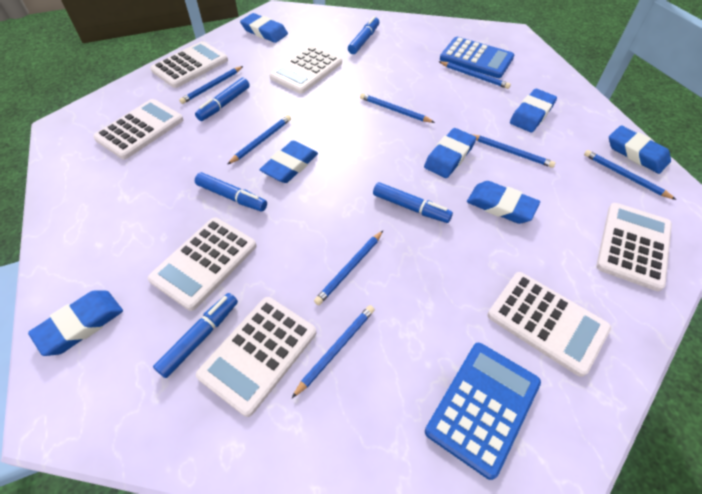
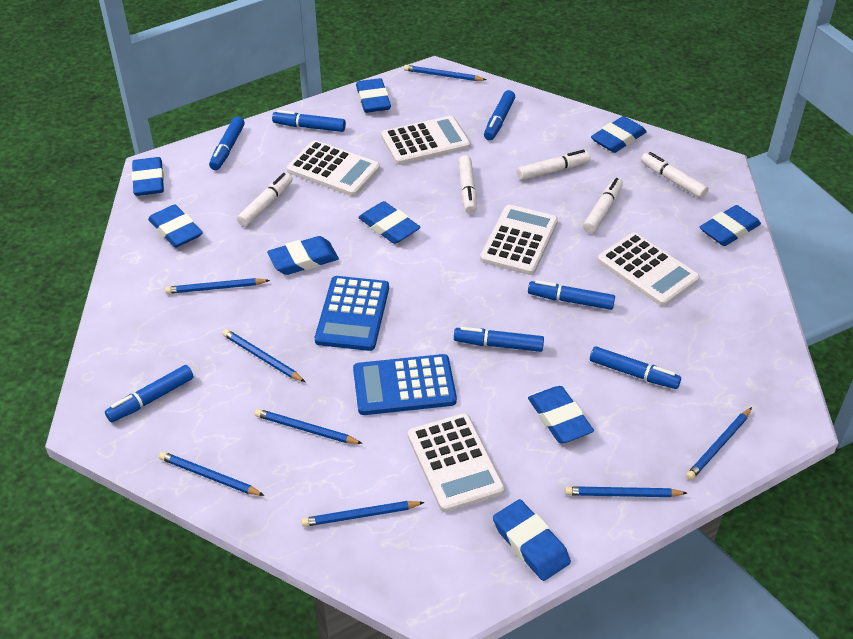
blue eraser: [28,290,123,356] [240,13,288,43] [259,141,318,183] [424,128,476,178] [467,181,540,224] [510,89,557,132] [609,125,671,174] = 7 -> [132,157,164,196] [148,204,203,248] [267,236,339,275] [356,78,391,113] [358,201,421,244] [493,499,571,581] [528,386,594,443] [591,116,647,153] [700,205,761,246] = 9
blue marker: [153,293,238,378] [195,78,250,121] [195,172,267,212] [348,16,379,54] [373,182,453,223] = 5 -> [105,365,194,422] [209,116,245,170] [272,110,346,132] [454,327,544,352] [484,90,515,140] [528,280,615,310] [590,346,681,389] = 7
white calculator: [93,99,183,159] [148,217,257,311] [150,41,228,88] [196,297,316,417] [269,45,342,94] [487,272,611,377] [596,203,672,291] = 7 -> [287,140,380,196] [381,116,470,165] [408,413,505,512] [480,205,558,275] [597,232,700,306] = 5
white marker: none = 0 -> [237,173,293,227] [458,155,477,214] [517,150,590,180] [583,178,623,233] [641,152,709,198] = 5

